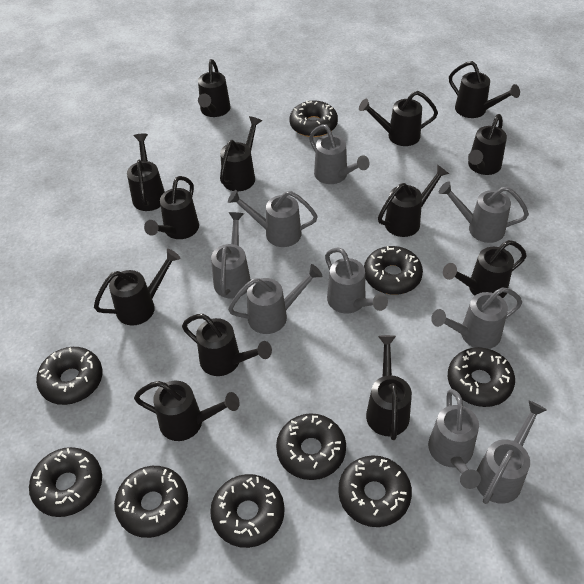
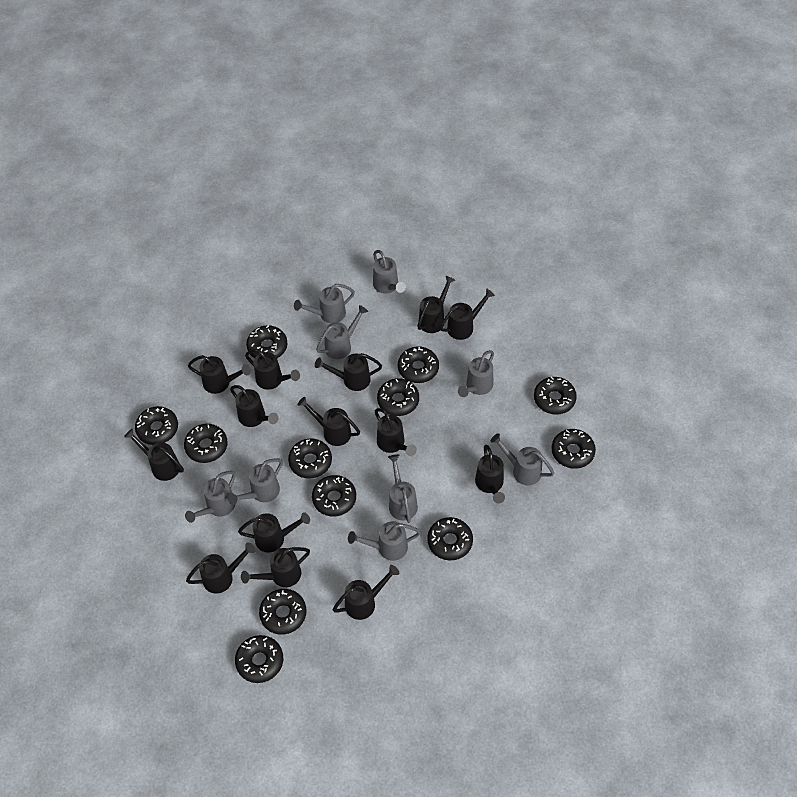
black donut: [29,447,102,517] [36,347,102,405] [114,466,188,538] [210,474,285,548] [276,413,346,480] [289,101,338,137] [338,455,412,527] [364,246,423,295] [448,347,515,407] = 9 -> [135,406,178,445] [184,424,228,463] [235,635,283,683] [246,325,288,358] [259,589,306,635] [288,439,332,478] [312,475,356,516] [377,378,419,416] [398,347,439,383] [427,517,473,560] [534,377,577,414] [552,429,596,469] = 12
black watering can: [94,249,180,325] [127,134,165,211] [134,381,240,441] [144,176,199,239] [182,314,272,376] [198,59,230,117] [220,116,262,191] [359,91,438,146] [366,335,412,440] [378,165,449,237] [443,240,527,298] [449,61,520,118] [468,114,507,175] = 13 -> [124,429,184,481] [186,542,256,594] [188,355,251,394] [230,385,278,427] [238,512,310,552] [241,547,310,587] [245,349,300,390] [297,397,360,446] [315,353,382,391] [333,565,399,620] [375,408,417,456] [417,276,455,333] [440,289,495,340] [475,445,505,503] = 14

